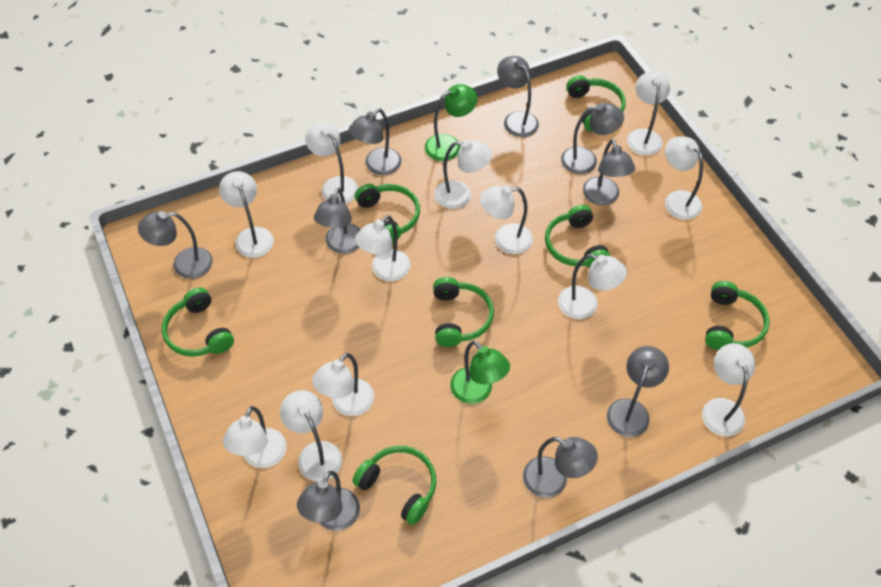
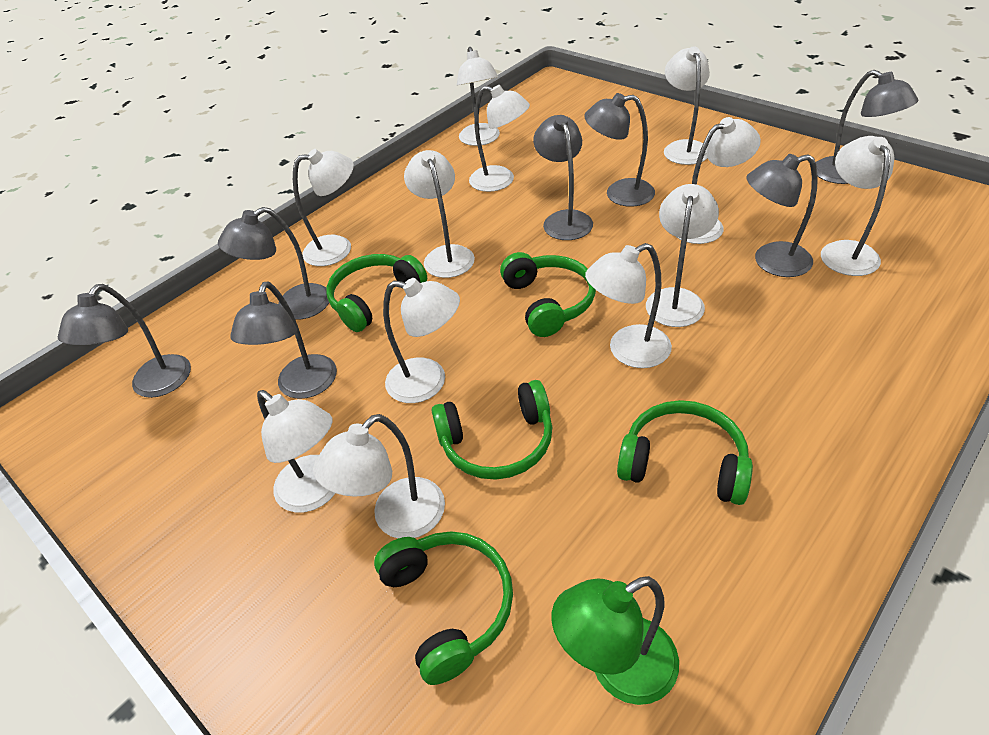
green headphones: [162,287,234,357] [353,446,436,525] [355,184,420,243] [433,277,494,347] [545,205,610,268] [566,75,626,132] [705,281,770,350] = 7 -> [326,254,427,332] [374,531,513,685] [432,380,552,480] [500,252,596,337] [617,400,753,505] = 5
green lamp: [425,84,478,161] [450,341,510,404] = 2 -> [552,576,679,705] = 1
grey lamp: [138,211,213,279] [297,471,360,531] [314,188,361,254] [349,108,401,175] [497,56,539,137] [523,437,598,498] [561,103,624,174] [583,139,635,205] [607,346,669,437] = 9 -> [58,284,191,398] [218,207,329,320] [230,282,337,399] [533,115,593,240] [584,93,655,207] [746,154,818,277] [816,70,918,184] = 7

